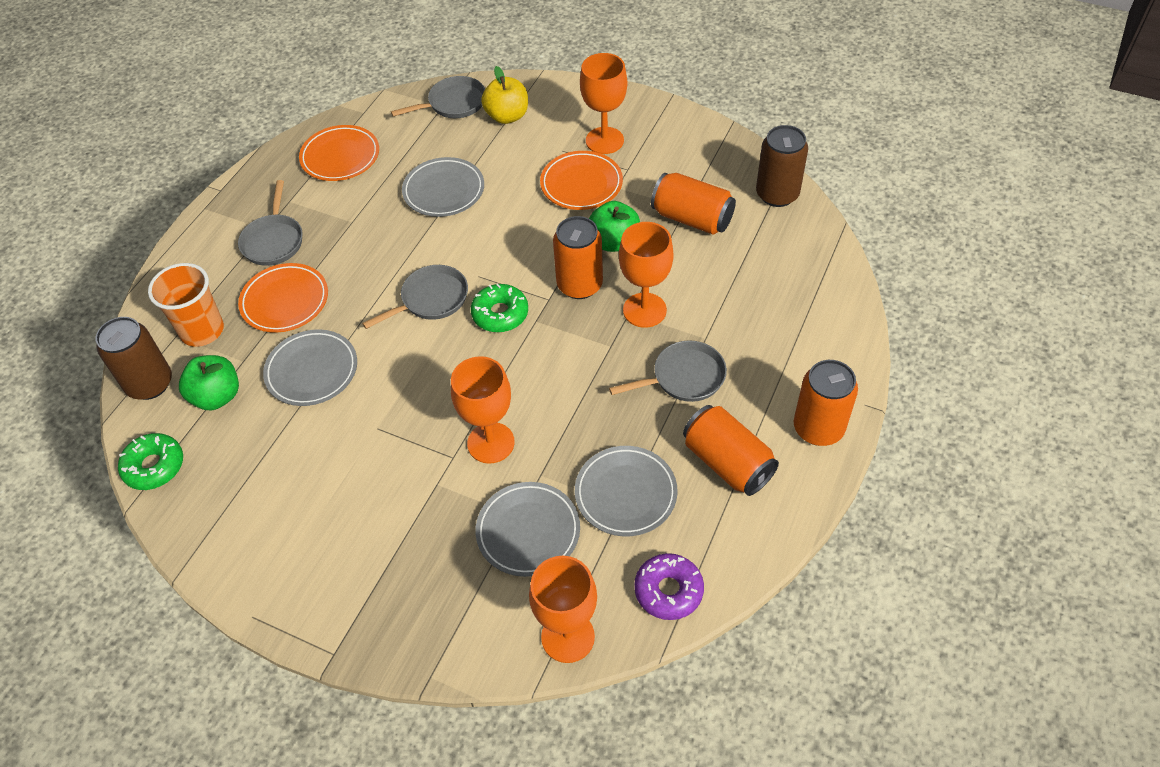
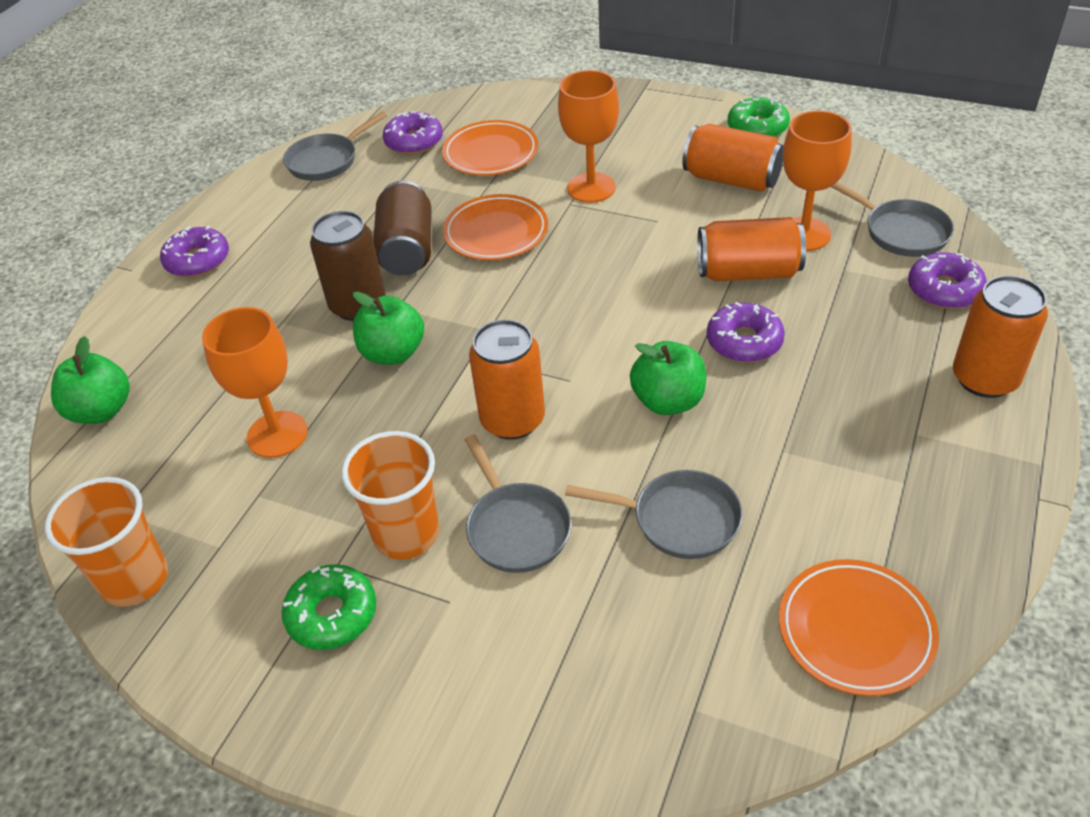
green apple: [179,355,239,410] [589,201,640,252] = 2 -> [51,336,130,424] [353,291,424,365] [630,341,706,415] = 3
grey plate: [263,329,357,406] [402,157,484,217] [475,482,580,577] [575,446,678,536] = 4 -> none = 0
orange cup: [148,263,224,347] = 1 -> [45,477,168,607] [341,431,440,560] = 2
orange goblet: [451,356,515,464] [529,556,597,663] [580,53,627,154] [619,222,674,328] = 4 -> [202,307,308,458] [558,70,619,203] [783,111,852,251] = 3
purple donut: [634,553,704,620] = 1 -> [160,225,229,277] [383,111,443,155] [707,302,785,362] [908,252,987,309] = 4
yellow apple: [481,66,528,124] = 1 -> none = 0

